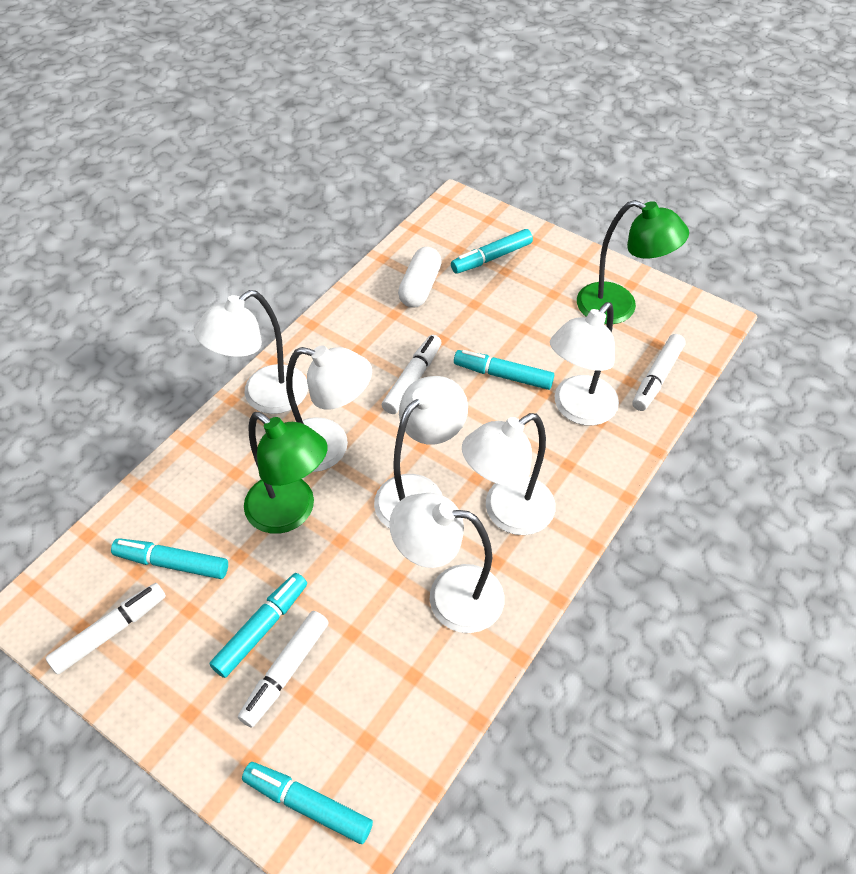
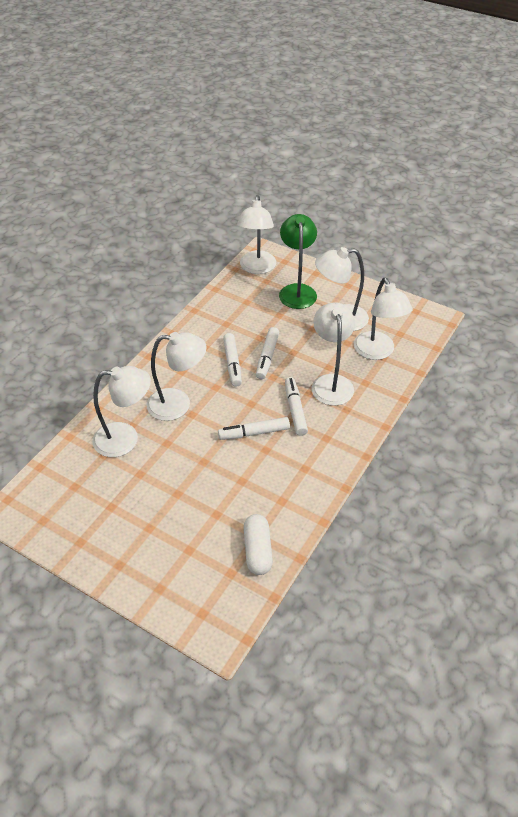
green lamp: [244,412,328,534] [577,200,689,324] = 2 -> [279,214,317,309] = 1
turquoise marker: [111,538,228,579] [209,573,307,678] [242,762,373,844] [451,229,533,274] [454,350,554,390] = 5 -> none = 0

